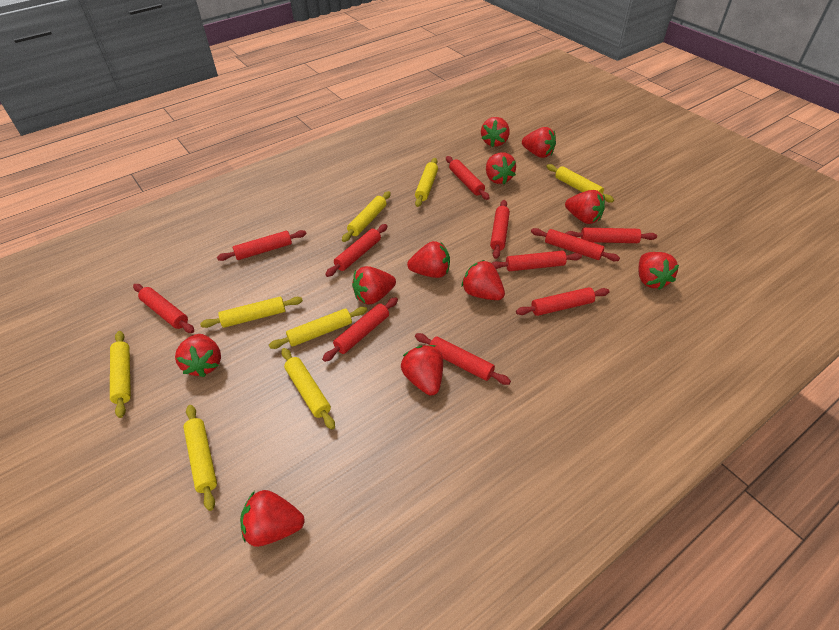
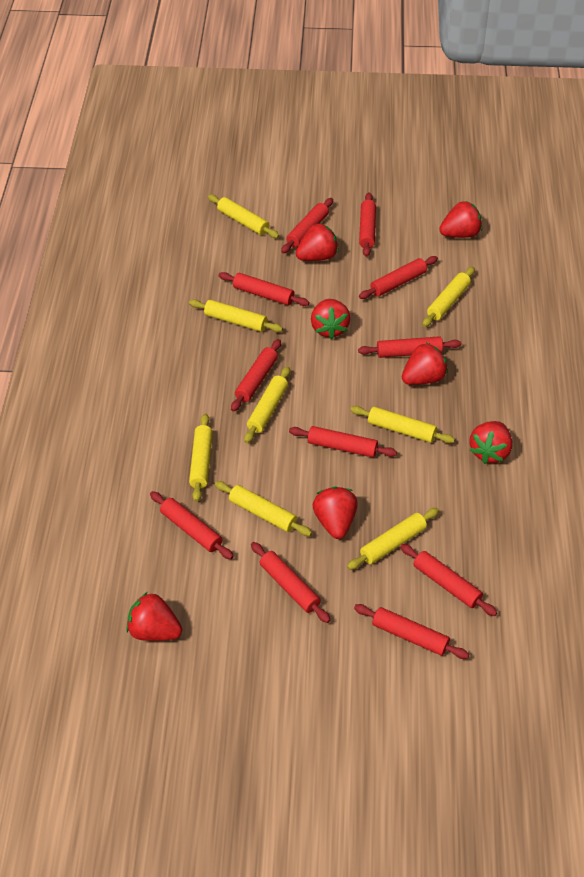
red strawberry: [175,334,221,377] [240,490,305,547] [352,266,396,305] [401,345,443,396] [407,241,450,278] [462,260,505,300] [481,117,510,147] [486,152,516,184] [522,127,556,158] [565,190,605,224] [639,252,679,290] = 11 -> [126,592,182,641] [296,223,339,261] [311,299,351,339] [313,487,358,539] [402,343,448,385] [439,201,482,238] [470,421,512,464] = 7

